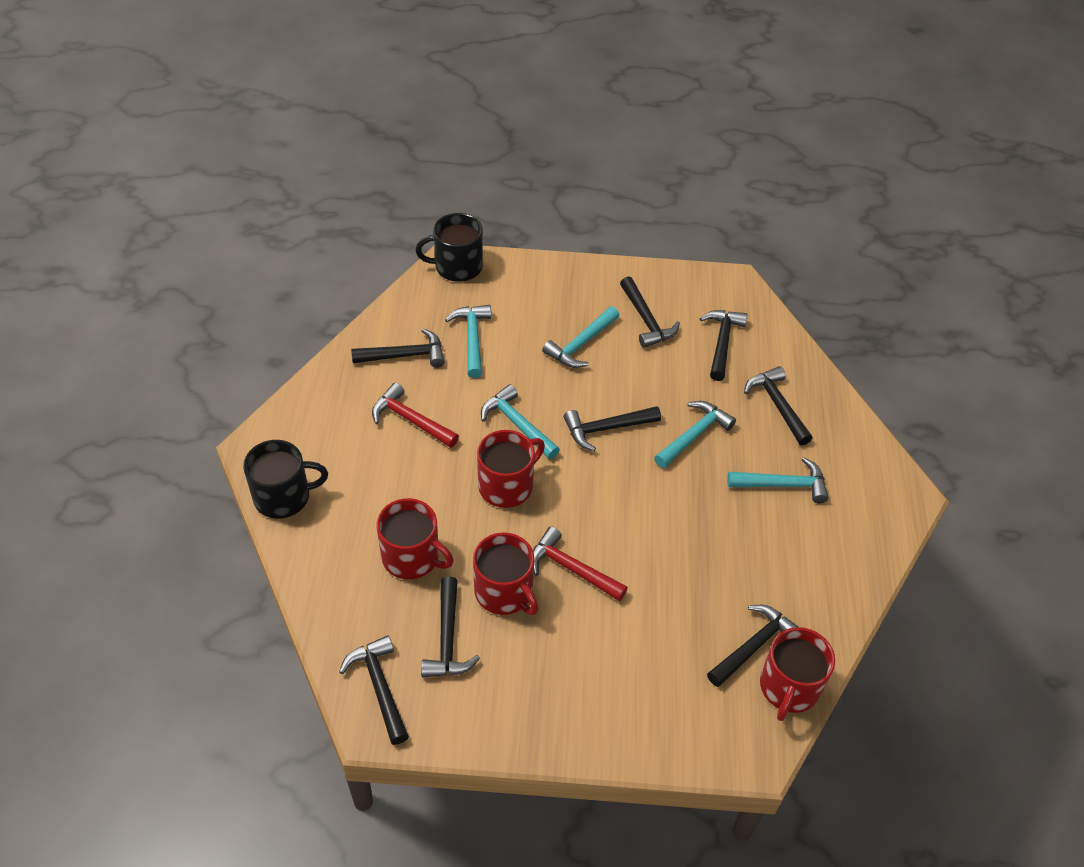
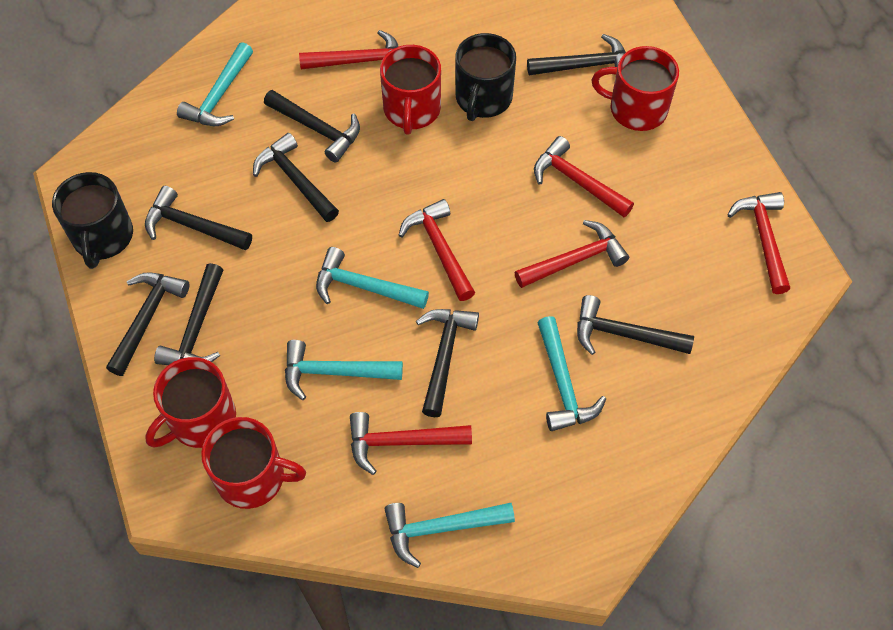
red hammer: [372,382,459,448] [533,527,628,601] = 2 -> [299,30,399,70] [350,412,472,475] [399,199,475,301] [514,220,629,288] [534,136,634,217] [727,192,790,294] = 6

